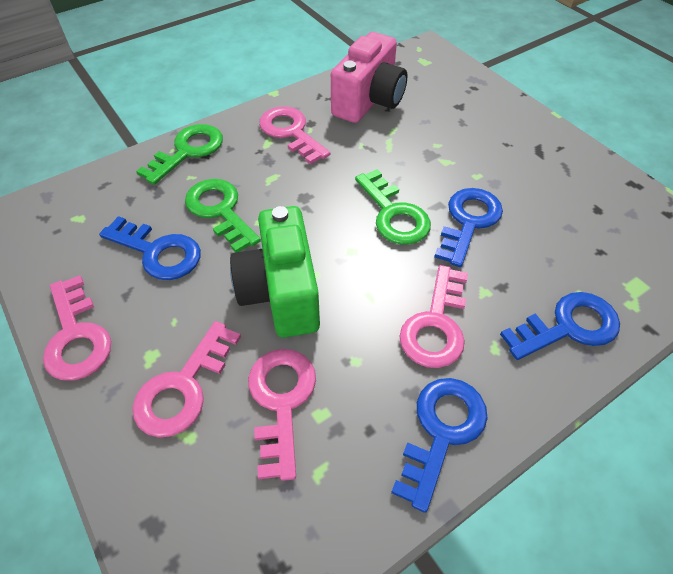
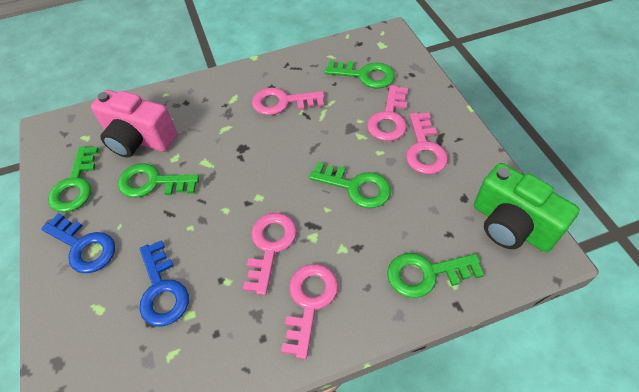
blue key: [99,216,201,280] [391,378,488,513] [434,188,503,267] [500,292,620,360] = 4 -> [41,213,115,273] [139,240,189,326] = 2
green key: [136,124,223,185] [185,179,261,252] [355,169,431,245] = 3 -> [48,146,99,212] [118,163,199,198] [309,162,391,208] [325,60,395,89] [387,253,484,298] = 5

